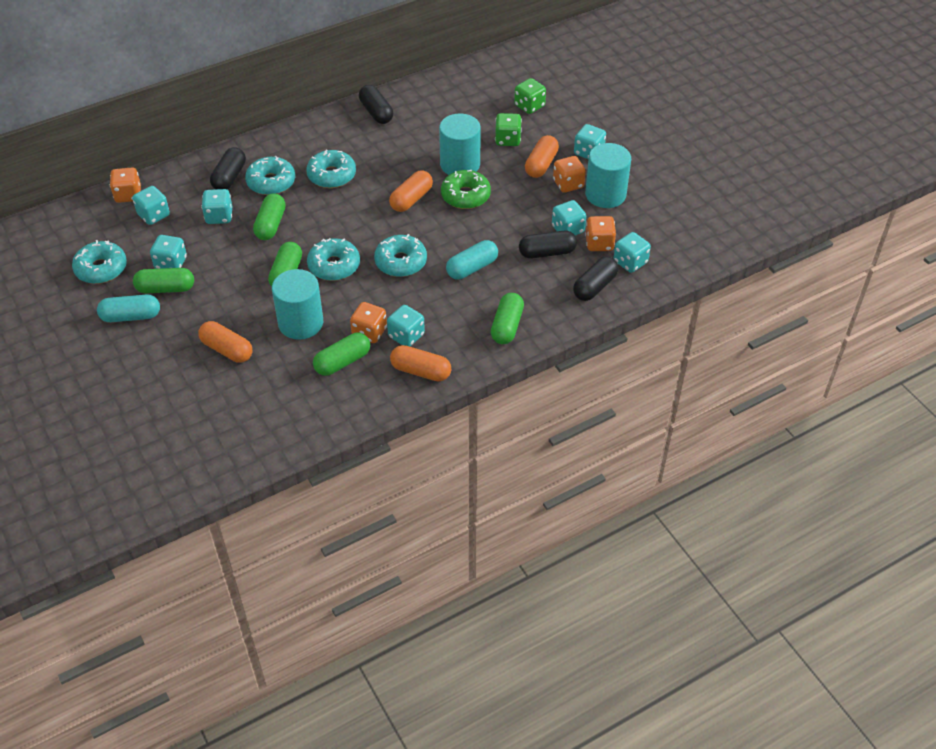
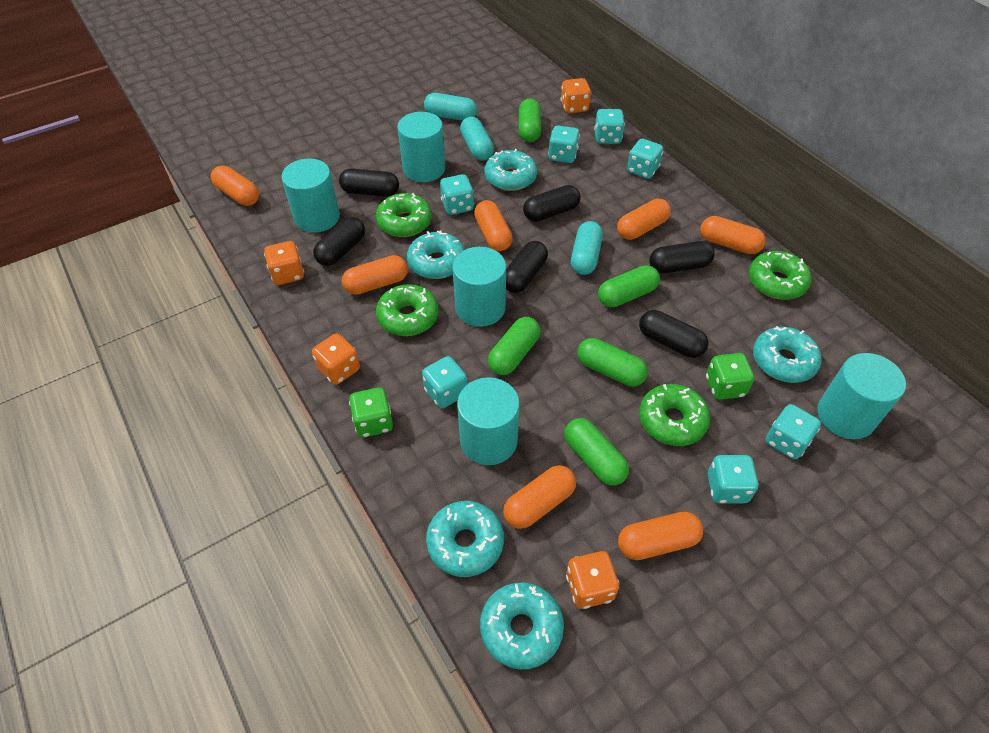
black capsule: [210,147,246,190] [359,85,393,124] [519,231,577,258] [573,256,619,301] = 4 -> [313,217,365,266] [339,169,399,197] [506,241,548,293] [523,185,581,222] [639,310,708,358] [649,241,715,273] = 6
green donut: [441,170,491,209] = 1 -> [376,193,432,237] [376,284,439,336] [639,384,710,446] [749,251,811,300] = 4
orange capsule: [198,321,253,363] [389,170,433,212] [390,345,451,382] [525,135,559,178] = 4 -> [211,165,259,206] [342,255,408,295] [474,200,513,251] [503,465,576,529] [617,199,671,240] [618,512,703,560] [700,216,766,254] = 7
turquoise capsule: [97,294,160,322] [446,240,498,279] = 2 -> [424,93,477,121] [460,117,494,161] [571,221,603,275] = 3
turquoise cylinder: [272,269,323,340] [439,114,481,175] [585,143,631,208] = 3 -> [281,159,340,233] [397,112,445,182] [452,247,506,327] [457,377,520,465] [817,353,906,439] = 5

